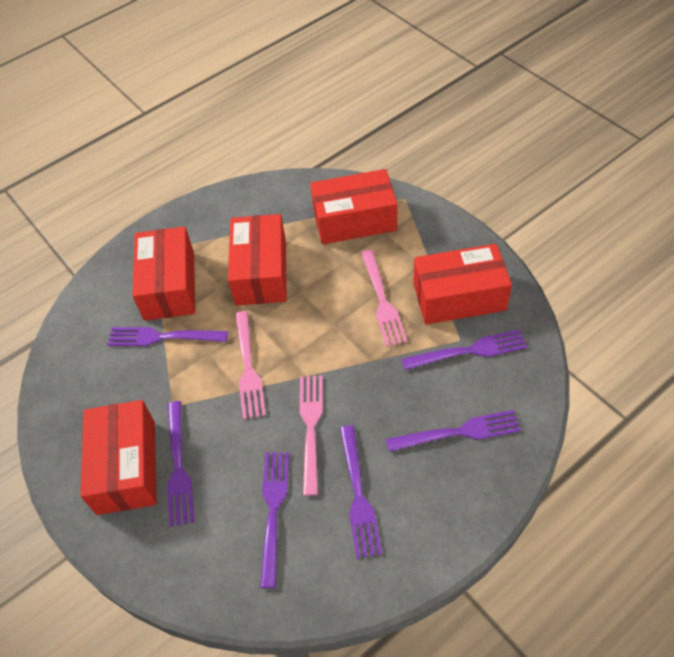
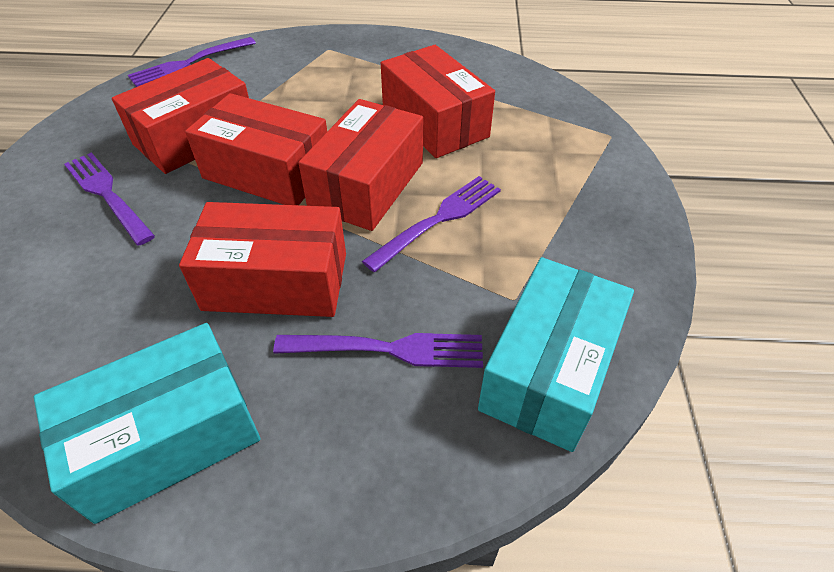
pink fork: [235,311,266,419] [299,375,323,496] [361,250,407,347] = 3 -> none = 0
purple fork: [107,327,228,346] [167,401,195,527] [260,452,289,588] [340,425,382,559] [386,410,521,452] [401,329,527,370] = 6 -> [64,153,155,246] [128,37,256,87] [273,333,483,368] [362,176,501,272] = 4
turquoise box: none = 0 -> [34,323,261,524] [478,257,634,452] = 2

